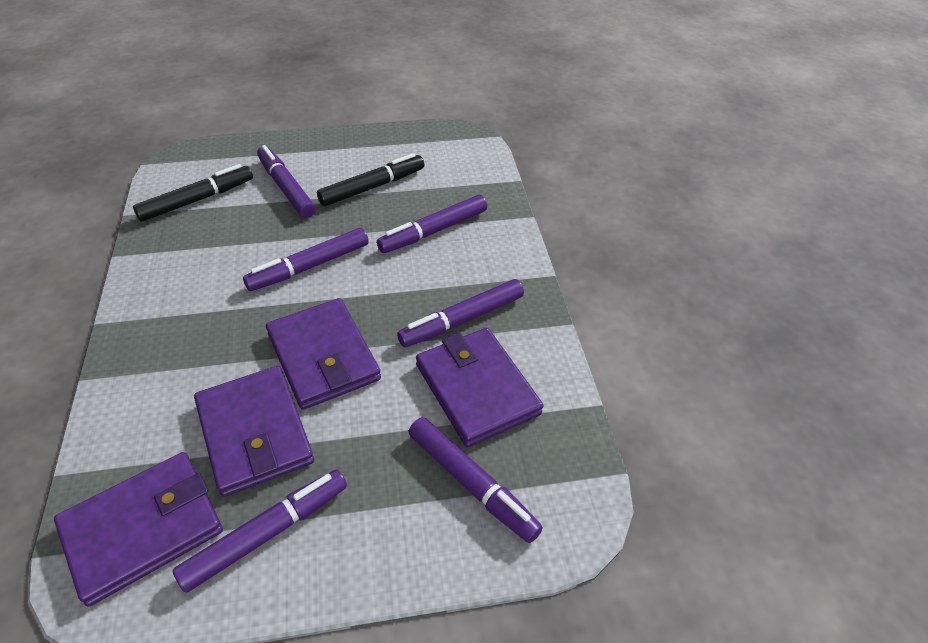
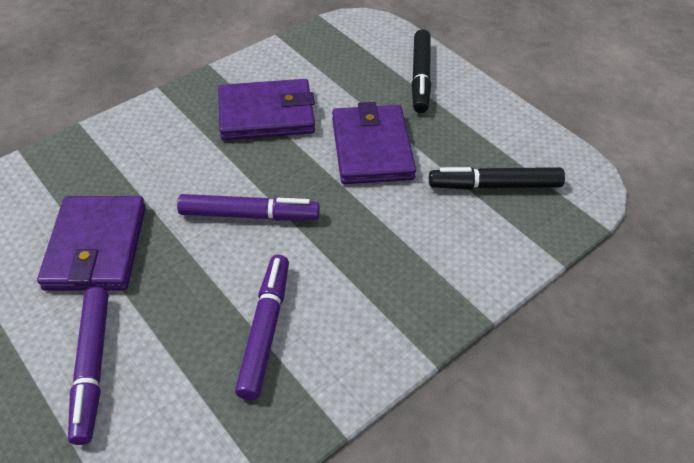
purple marker: [173,470,347,593] [243,228,369,291] [257,145,316,218] [377,195,487,253] [397,279,524,347] [408,417,543,543] = 6 -> [68,287,108,445] [177,194,320,221] [235,255,289,400] = 3
purple wallet: [54,452,223,607] [194,366,314,497] [266,298,381,410] [416,328,543,447] = 4 -> [37,196,146,291] [218,79,315,140] [332,102,416,184] = 3

